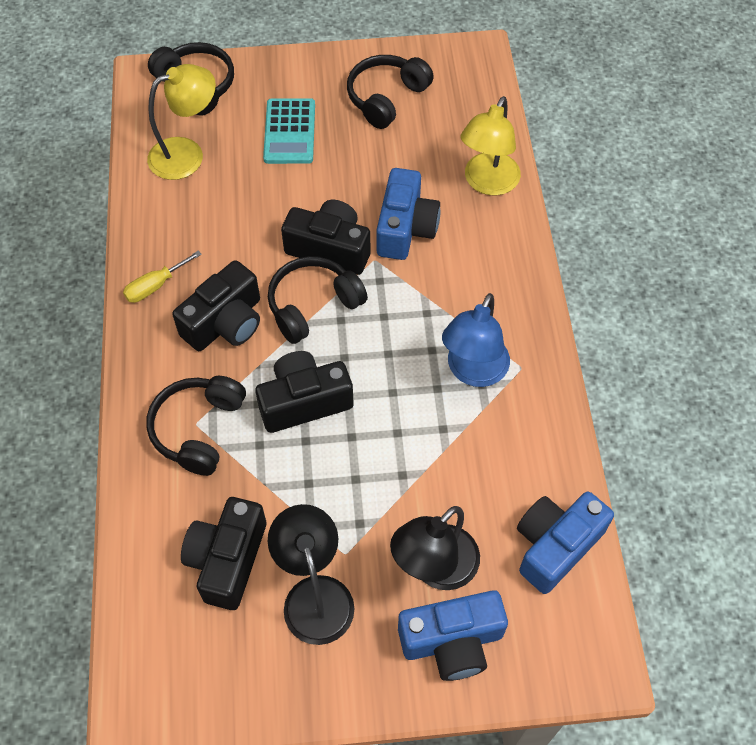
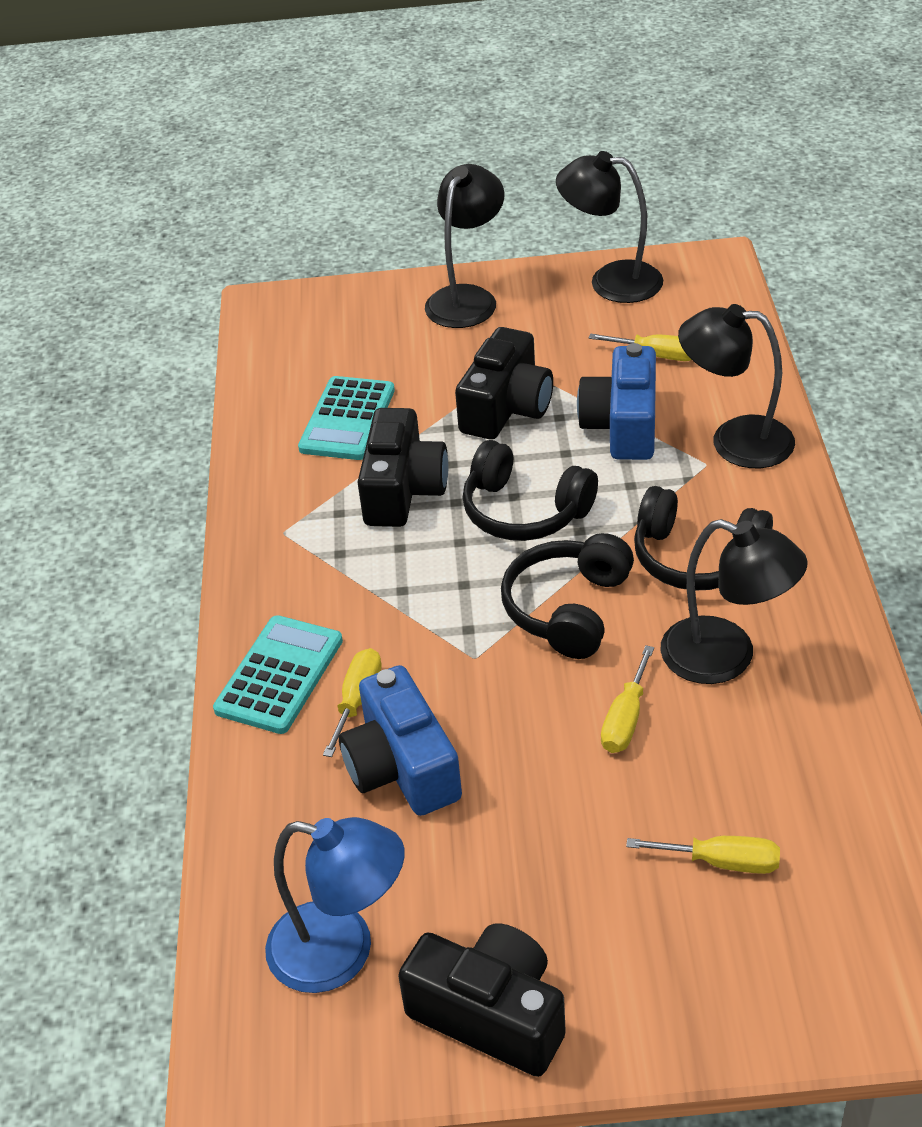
black camera: [172,260,260,351] [181,497,266,610] [255,351,354,433] [281,200,370,275] = 4 -> [357,408,448,527] [398,923,566,1077] [455,327,553,440] = 3
black headphones: [146,376,246,476] [148,42,234,116] [268,256,368,344] [347,55,434,129] = 4 -> [462,440,598,541] [501,533,634,659] [634,486,773,591] = 3
black lamp: [268,504,355,645] [390,506,480,590] = 2 -> [425,164,504,328] [556,151,663,303] [660,519,808,684] [678,304,795,468] = 4
blue camera: [376,168,440,260] [398,590,508,681] [517,492,614,594] = 3 -> [339,665,462,816] [577,343,656,460] = 2
turquoise calculator: [263,98,315,164] = 1 -> [213,615,343,734] [298,376,395,460] = 2
yellow lamp: [147,64,216,180] [461,96,521,196] = 2 -> none = 0
yellow screwdriver: [123,250,202,303] = 1 -> [323,648,382,757] [588,333,691,361] [601,645,654,753] [626,836,780,874] = 4

